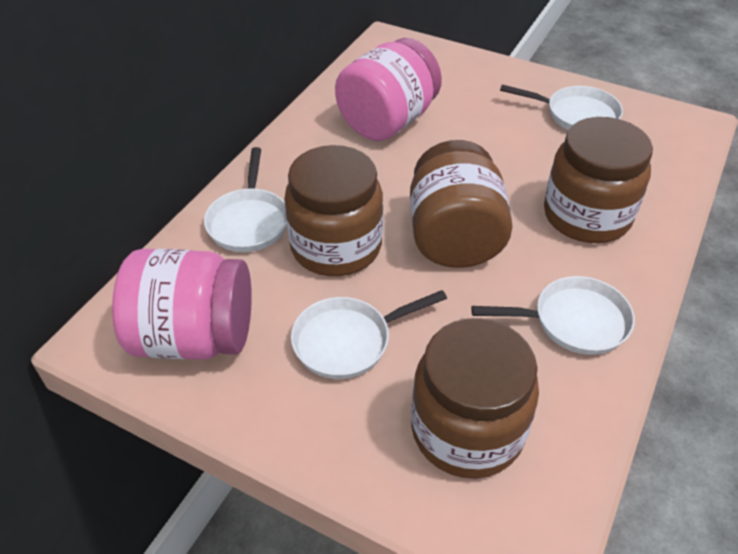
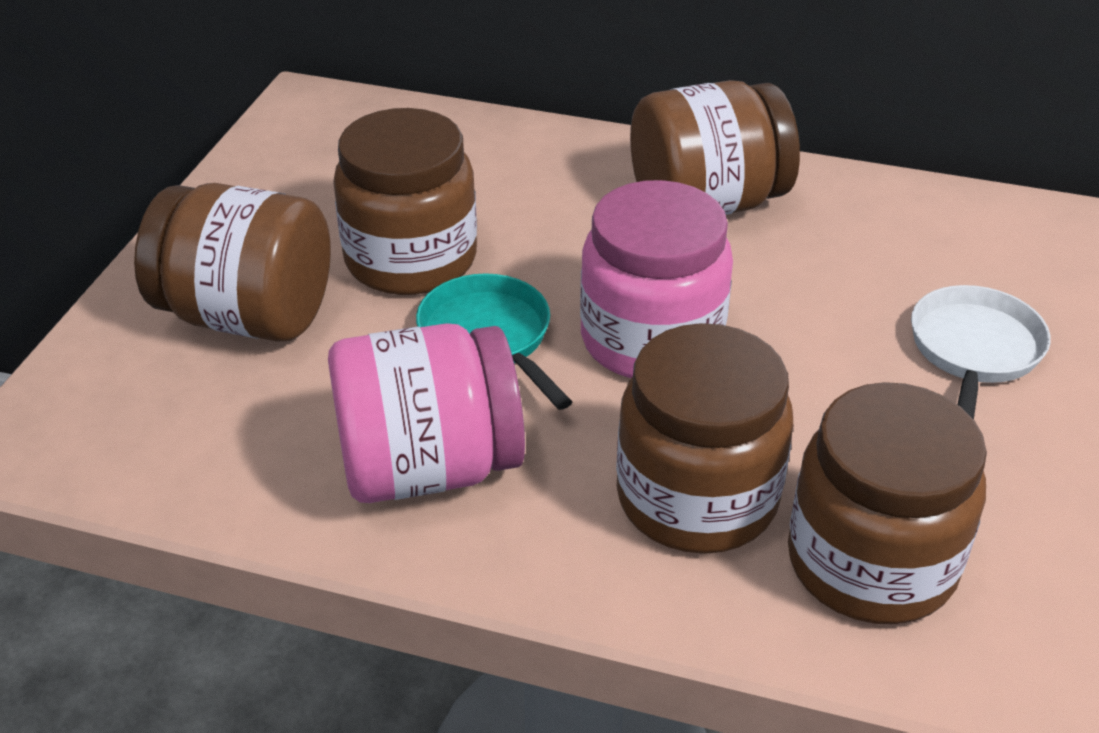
brown jar: [284,145,383,276] [410,140,513,268] [411,318,539,479] [544,117,653,243] = 4 -> [134,183,331,342] [333,108,477,295] [616,323,793,554] [630,80,800,215] [788,382,987,624] = 5
turquoise pan: none = 0 -> [416,273,573,410] = 1
white pan: [204,147,287,252] [291,290,447,379] [471,276,635,355] [500,84,623,130] = 4 -> [911,285,1051,419] = 1

